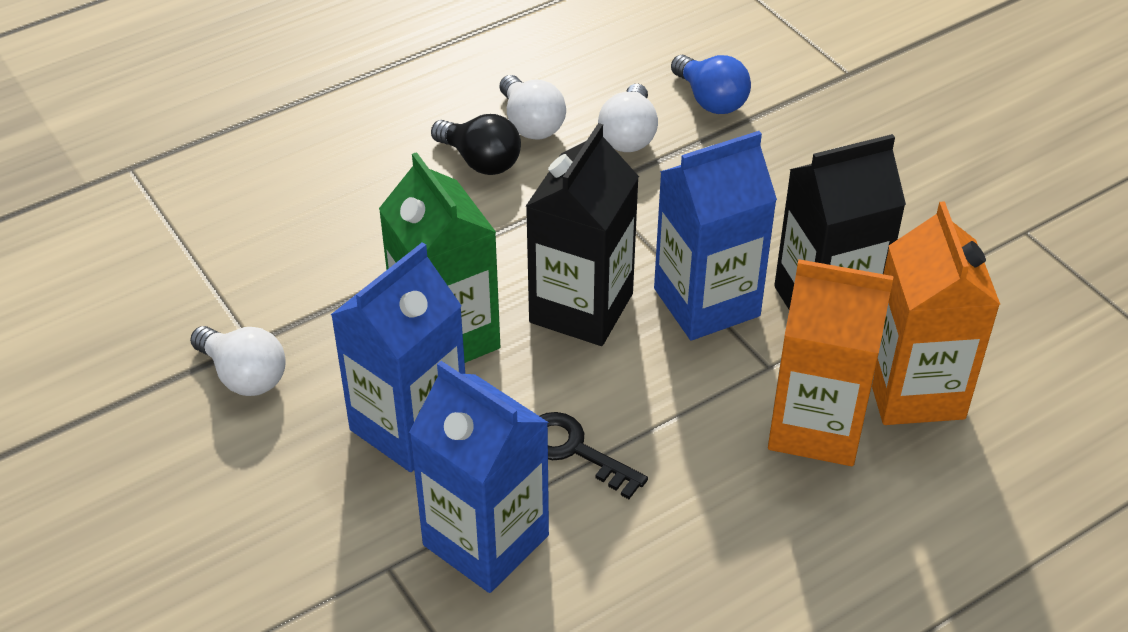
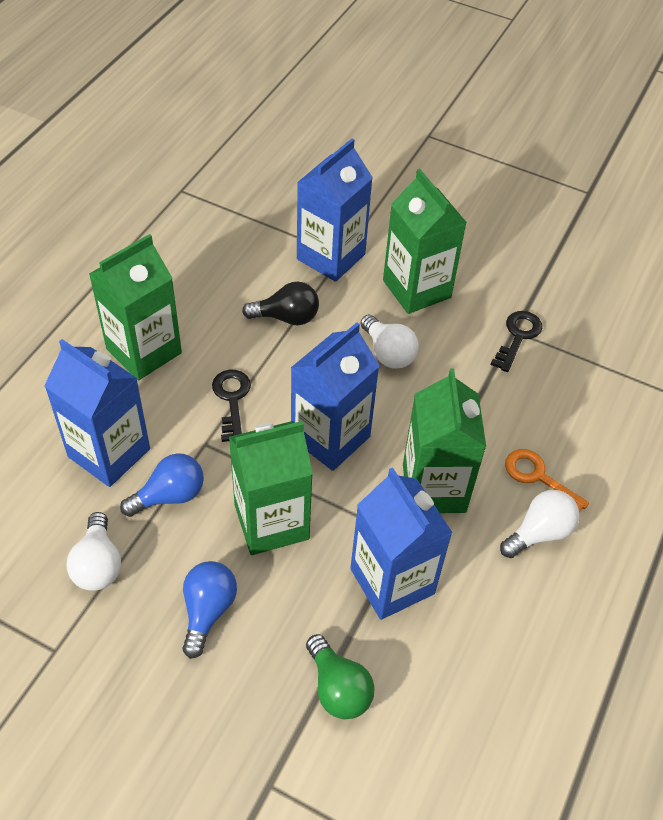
black carton: [526,123,639,346] [774,134,906,309] = 2 -> none = 0
black key: [540,412,648,499] = 1 -> [212,370,251,442] [491,311,542,372] = 2
blue carton: [331,242,465,472] [409,361,549,593] [654,131,777,340] = 3 -> [44,339,150,487] [291,322,380,471] [297,138,373,282] [350,468,453,620] = 4
blue light bulb: [671,55,751,114] = 1 -> [120,453,204,517] [182,561,237,659] = 2
green carton: [379,152,500,363] = 1 -> [89,234,182,380] [229,421,313,555] [383,169,467,314] [403,369,486,513] = 4
green light bulb: none = 0 -> [306,634,375,719] = 1
orange carton: [768,259,894,466] [872,201,1000,425] = 2 -> none = 0
orange key: none = 0 -> [505,449,589,512] = 1

